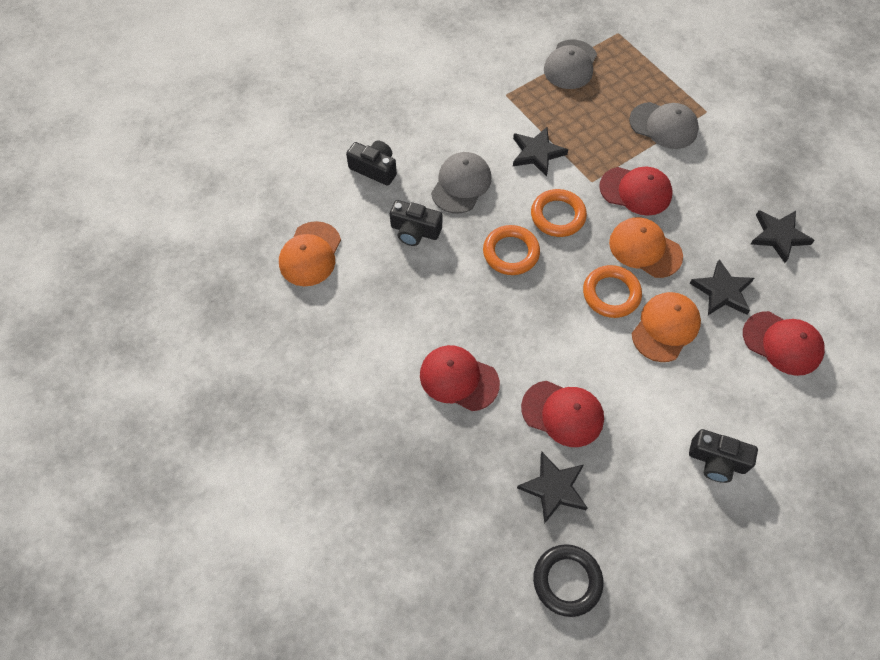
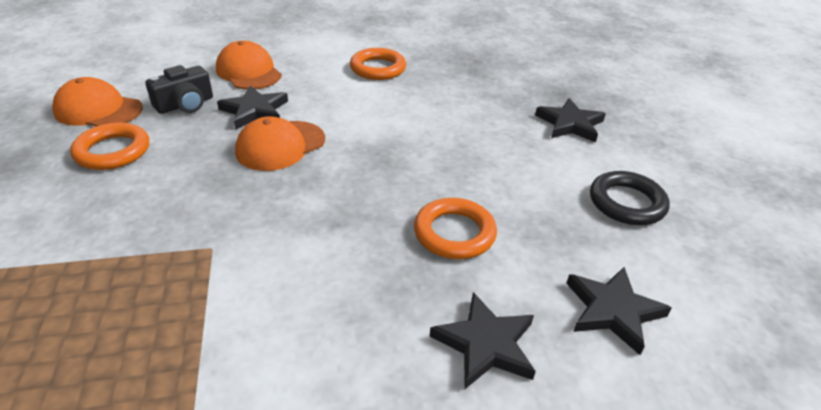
black camera: [346,140,397,186] [390,200,442,246] [689,429,758,483] = 3 -> [145,65,213,114] = 1
grey cap: [431,152,491,214] [544,40,597,89] [629,102,699,149] = 3 -> none = 0
red cap: [420,345,500,411] [521,381,604,447] [599,167,673,216] [743,311,825,376] = 4 -> none = 0

